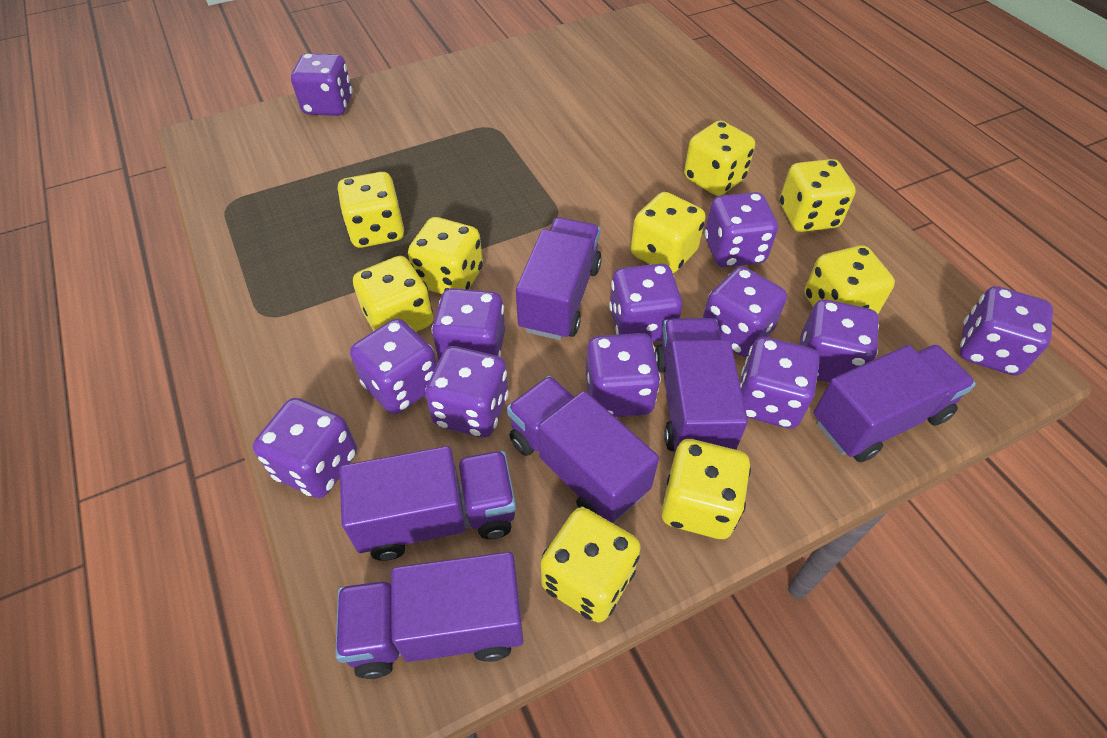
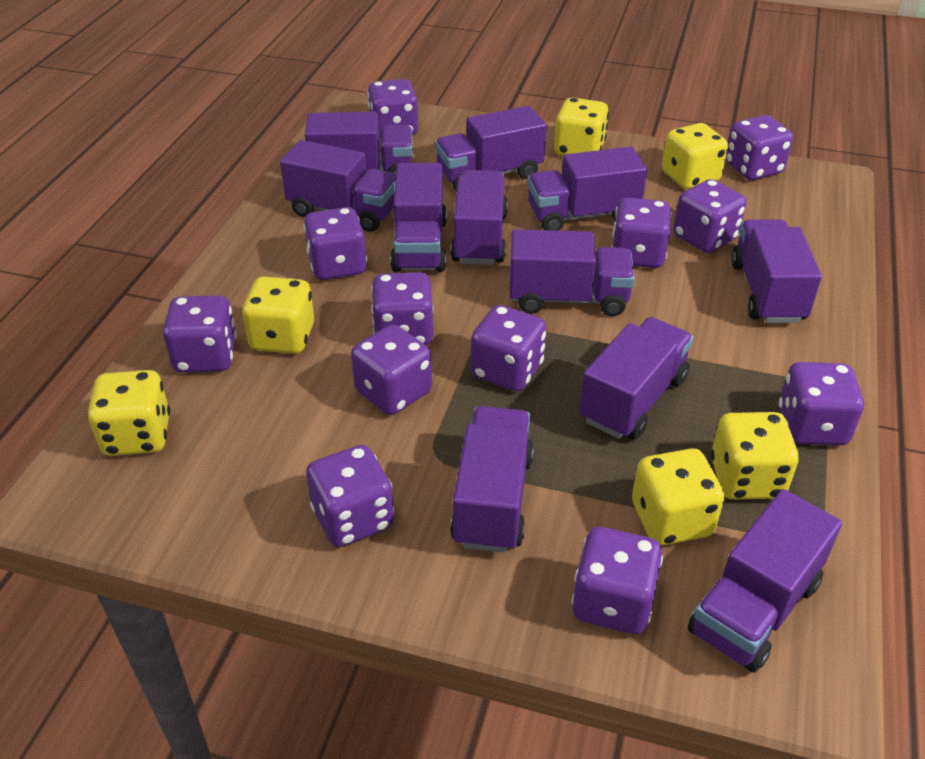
purple truck: [335,552,523,679] [339,446,516,561] [507,376,659,523] [516,217,602,340] [655,318,748,452] [814,344,976,462] = 6 -> [280,140,396,232] [305,112,413,175] [390,163,447,272] [435,106,547,191] [450,406,534,553] [451,170,508,265] [509,229,635,316] [527,147,647,231] [579,317,694,440] [688,489,842,673] [731,219,822,323] = 11
yellow dice: [337,172,404,248] [353,256,433,332] [408,217,483,294] [541,507,641,622] [631,192,706,273] [661,439,751,539] [684,121,755,196] [780,159,856,232] [805,245,895,314] = 9 -> [87,370,170,456] [242,276,314,354] [554,97,609,156] [632,448,725,546] [662,123,728,189] [711,412,799,500] = 6

